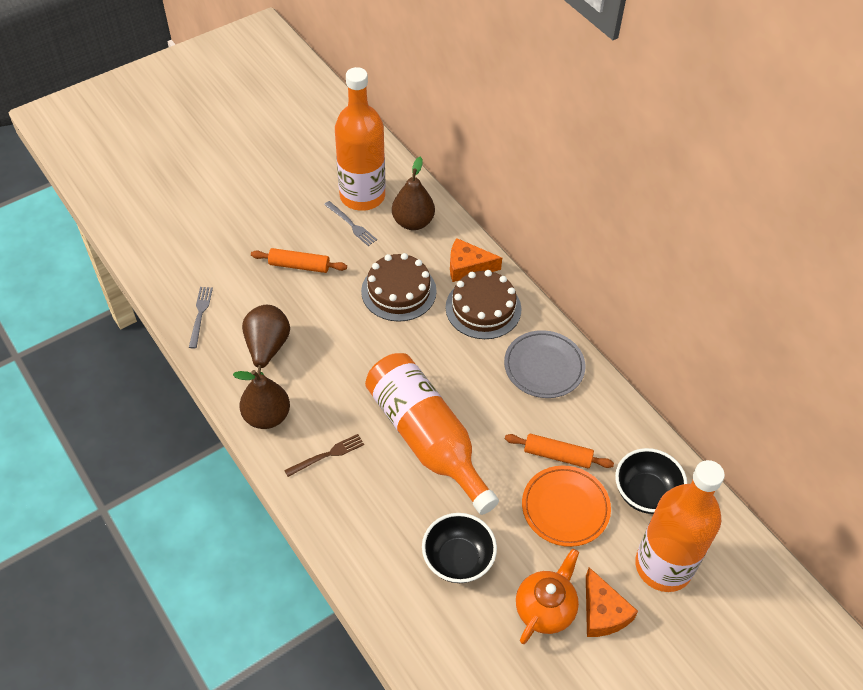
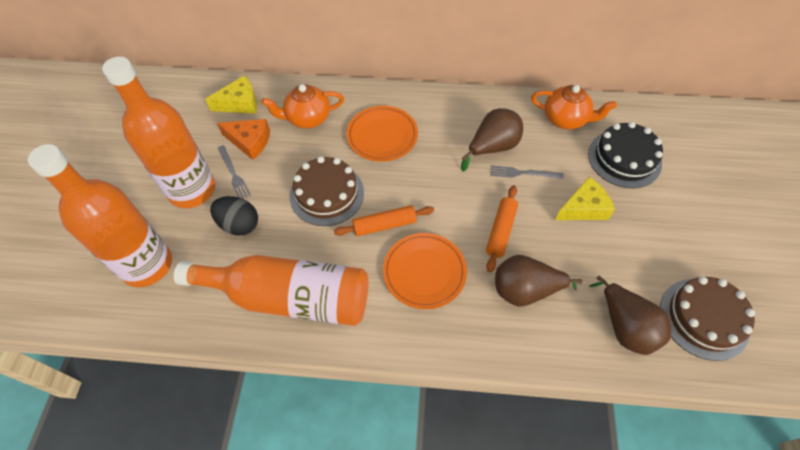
black bowl: [422,513,497,583] [615,448,687,514] = 2 -> none = 0
black cake: none = 0 -> [588,122,663,188] = 1
black egg: none = 0 -> [210,196,258,236] = 1
brown fork: [284,434,364,477] = 1 -> none = 0
grey plate: [504,330,585,398] = 1 -> none = 0
orange cheese: [450,238,502,282] [586,567,638,637] = 2 -> [217,119,270,160] = 1
orange plate: [522,466,611,547] = 1 -> [346,106,418,162] [383,233,467,309] = 2
orange teapot: [516,548,579,644] = 1 -> [261,84,344,129] [531,85,617,129] = 2
yellow cheese: none = 0 -> [205,75,257,114] [555,177,615,220] = 2

